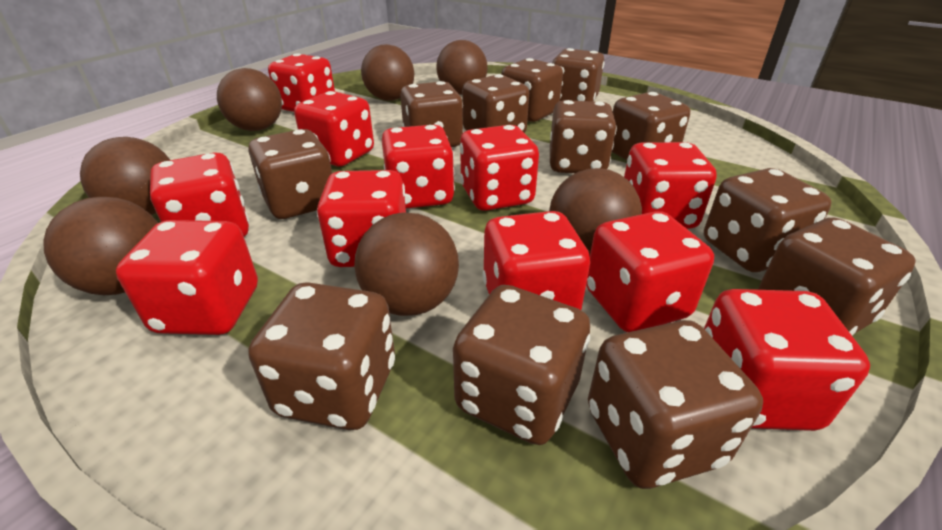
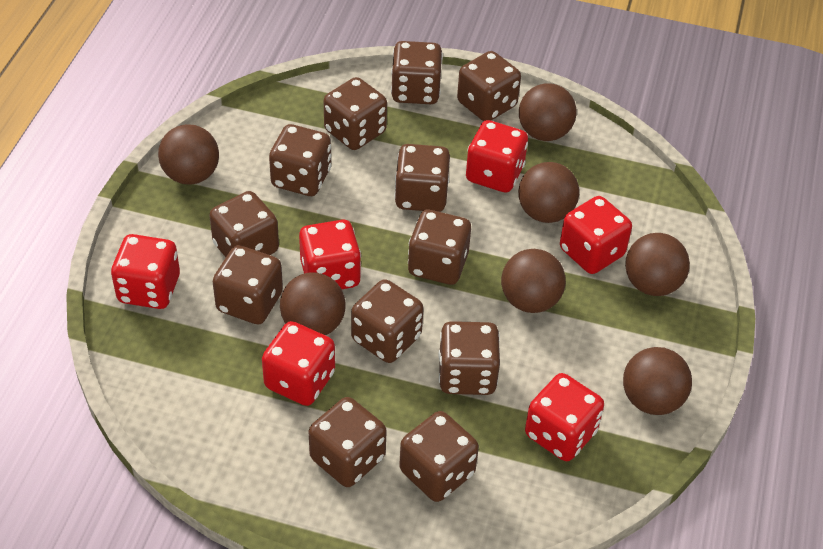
red dice: [116,220,258,335] [150,153,249,236] [268,53,335,112] [294,91,374,166] [317,170,406,267] [382,125,455,209] [460,125,539,211] [483,211,590,310] [586,211,714,332] [624,142,717,229] [704,289,870,431] = 11 -> [111,234,180,309] [262,321,335,406] [299,220,361,289] [466,120,528,193] [525,373,604,461] [560,196,632,274] = 6

